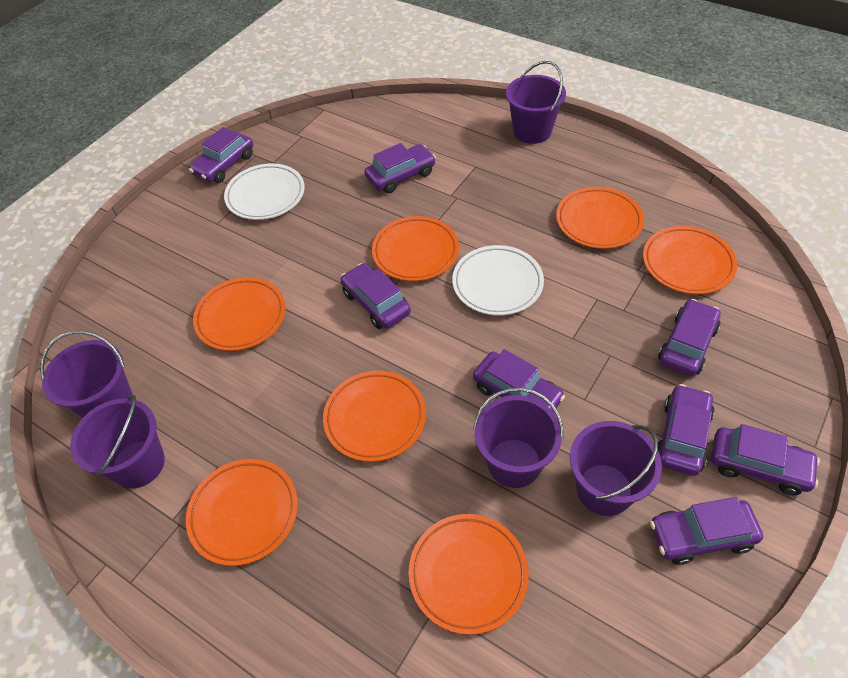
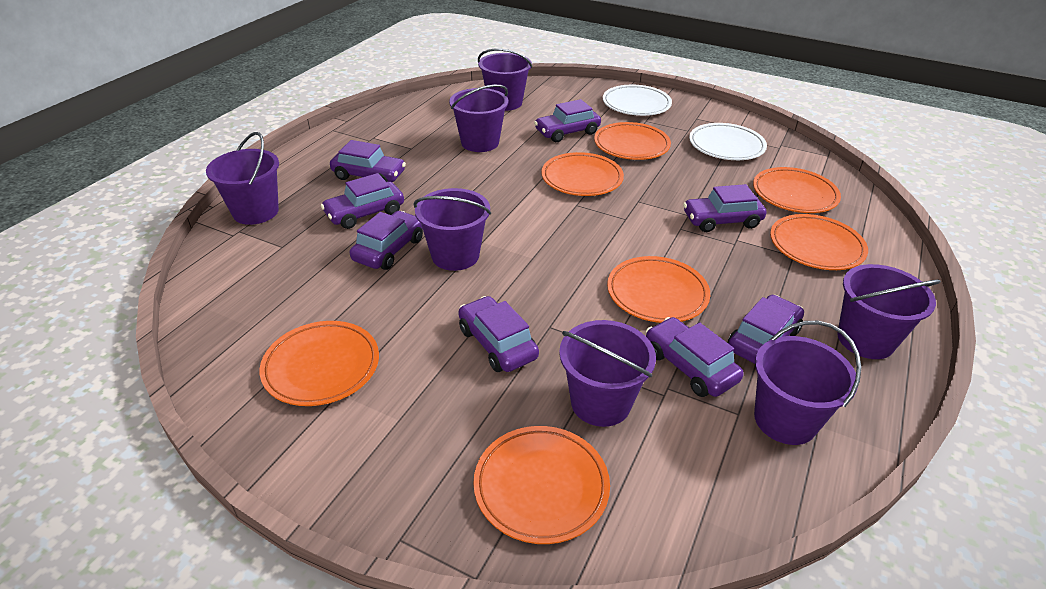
purple bucket: [40,331,133,418] [70,395,165,489] [473,387,563,488] [506,61,566,144] [570,421,662,516] = 5 -> [206,132,279,225] [413,188,491,271] [449,85,508,152] [478,49,532,111] [559,320,656,427] [754,321,862,445] [837,264,941,359] = 7

